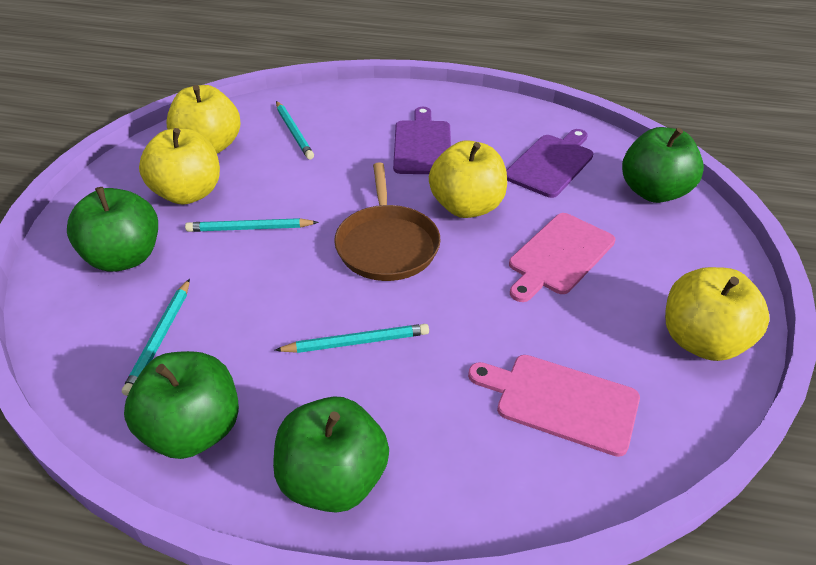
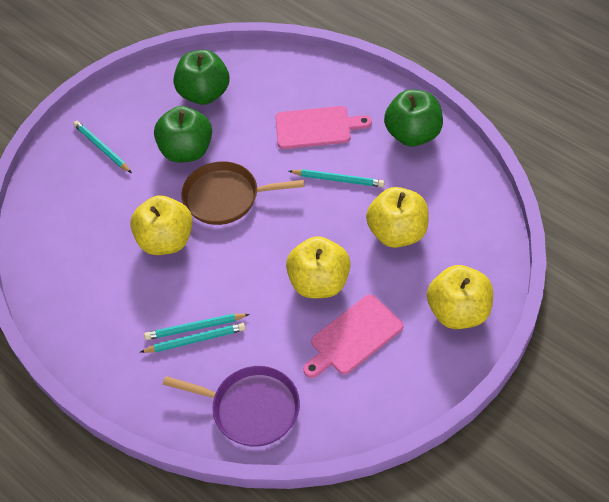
green apple: [67,187,158,272] [124,351,239,459] [273,396,389,513] [622,127,704,203] = 4 -> [154,106,212,162] [173,50,229,105] [384,89,443,146] = 3
purple cutting board: [393,107,451,174] [506,129,593,198] = 2 -> none = 0
purple pan: none = 0 -> [163,366,300,446] = 1

